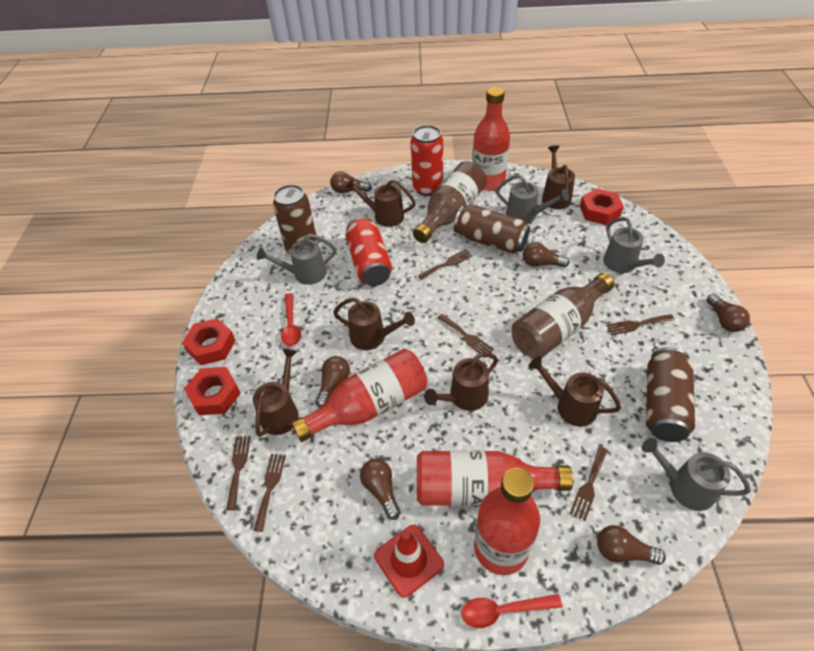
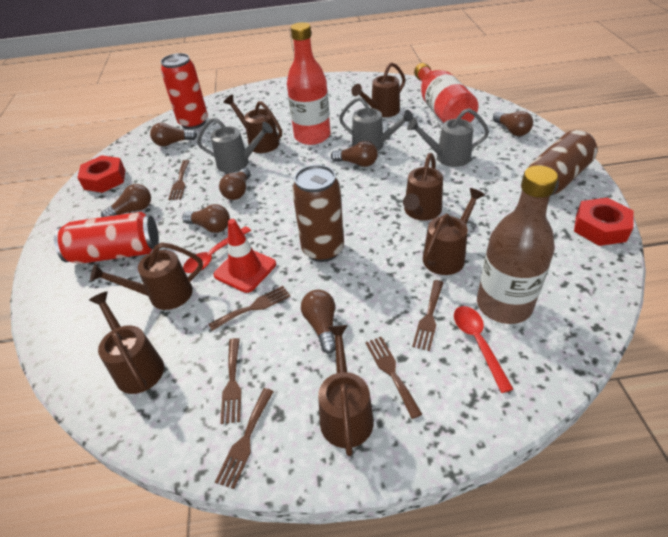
brown bottle: [413,161,487,243] [511,273,614,358] = 2 -> [477,165,558,324] = 1
brown can: [273,185,318,255] [454,205,530,254] [646,347,695,442] = 3 -> [292,165,344,262] [528,130,597,196] = 2
brown light bulb: [315,356,350,408] [330,171,372,193] [360,459,400,520] [523,242,570,267] [597,525,666,565] [707,294,750,332] = 6 -> [101,184,151,217] [150,123,197,146] [182,204,230,233] [219,168,251,200] [301,290,336,354] [331,141,378,167] [493,111,533,136] = 7
brown watering can: [253,349,299,437] [333,297,415,350] [345,178,416,227] [424,352,498,411] [529,356,621,426] [542,145,575,209] = 6 -> [89,291,164,394] [90,242,203,310] [224,95,282,153] [318,325,374,456] [352,62,406,117] [403,153,443,220] [423,188,485,275] = 7
grey watering can: [257,234,337,285] [496,174,569,224] [603,217,665,273] [642,438,751,511] = 4 -> [197,118,273,173] [339,97,414,151] [407,108,489,167] = 3
red bottle: [291,349,428,442] [417,451,573,506] [472,87,510,191] [474,468,540,575] = 4 -> [287,22,331,145] [414,63,479,123] = 2
red nut: [182,318,236,365] [184,367,241,415] [580,188,624,225] = 3 -> [77,155,125,193] [574,197,634,246] = 2

